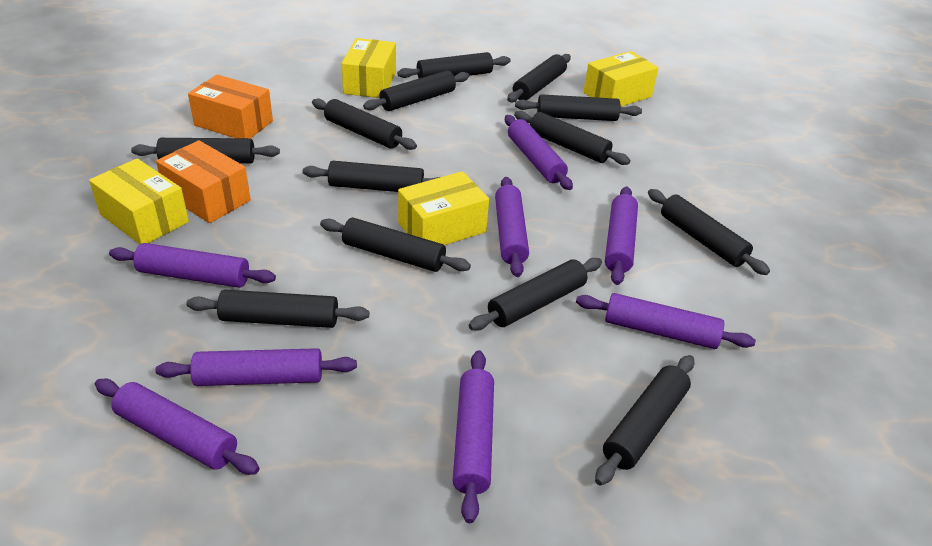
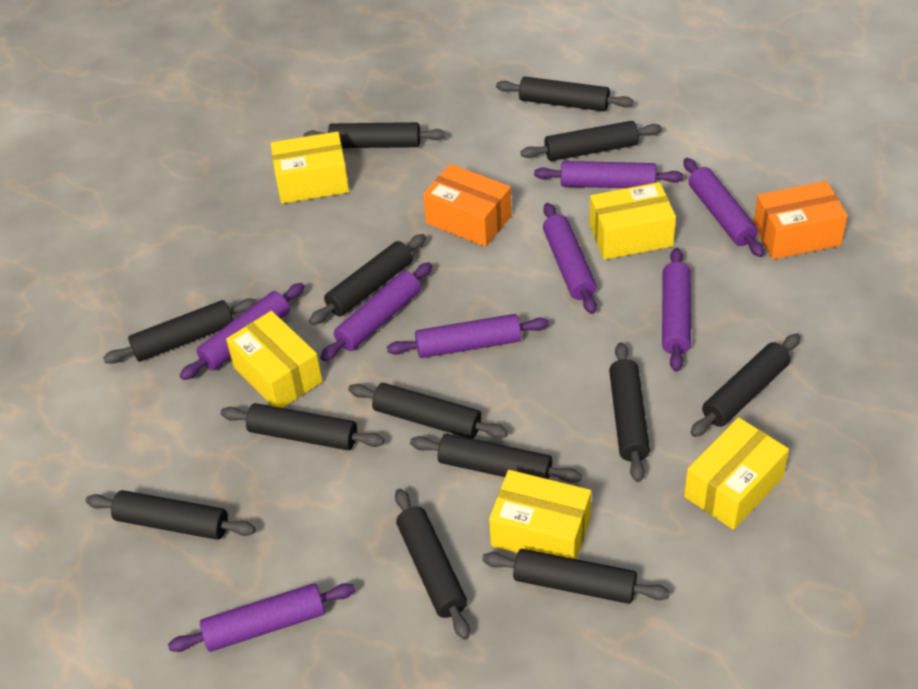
yellow box: [89,158,189,244] [341,38,396,98] [398,171,489,245] [584,51,658,107] = 4 -> [226,311,322,408] [271,131,349,204] [489,470,591,559] [590,182,676,260] [684,417,789,530] = 5

